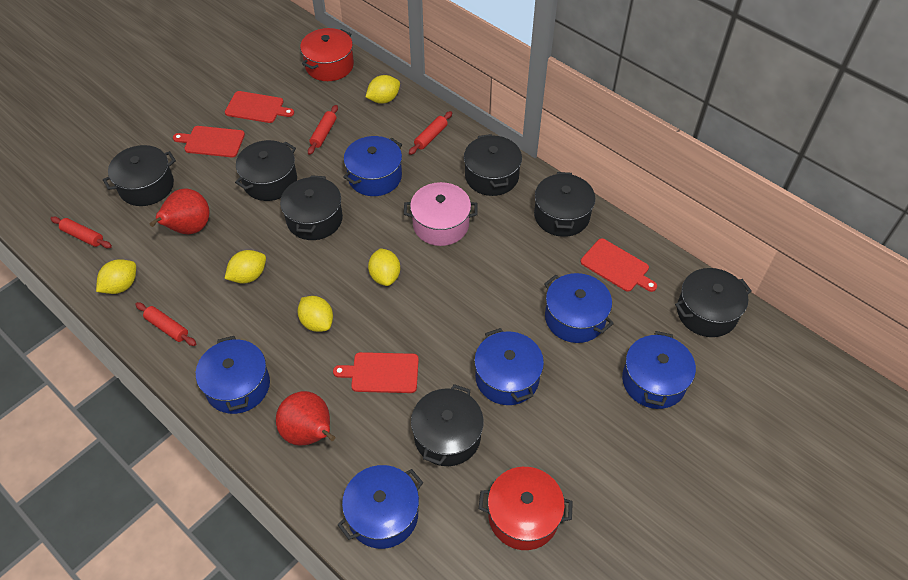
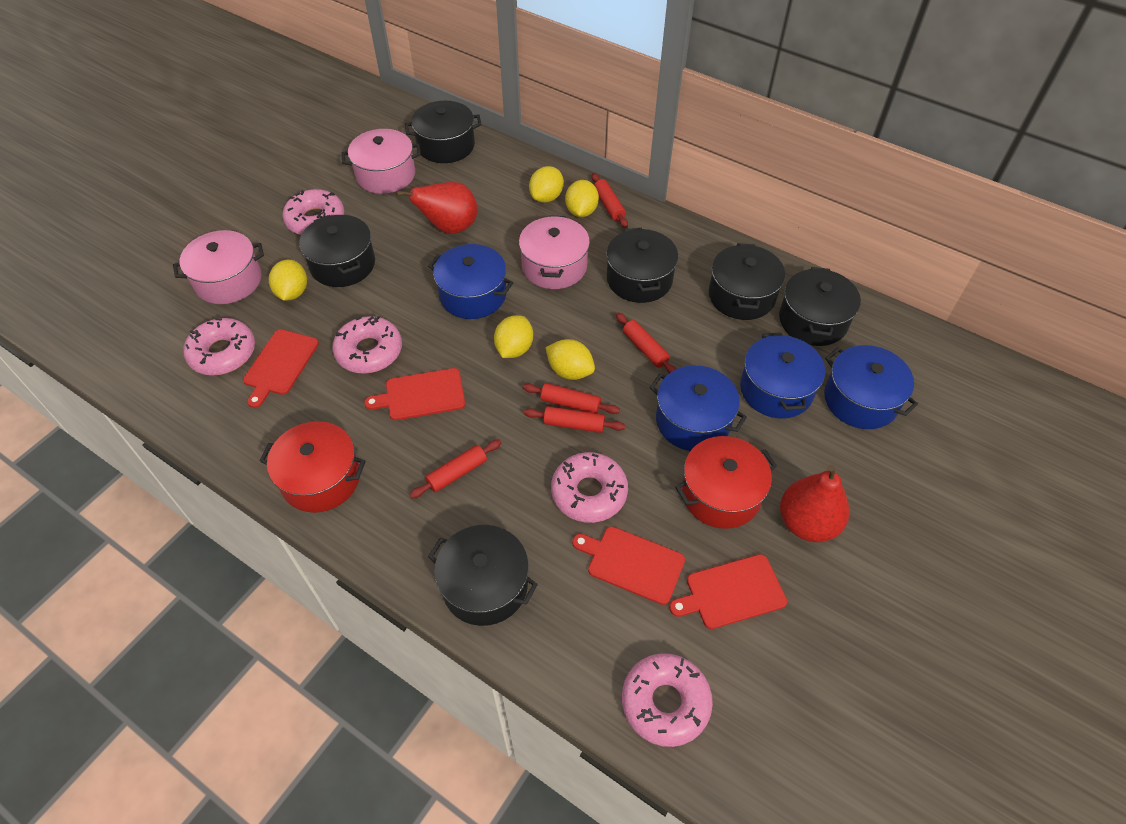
black pot: [103,145,176,206] [235,140,297,201] [280,175,343,240] [411,384,484,466] [464,134,522,196] [534,172,595,237] [675,268,752,337] = 7 -> [299,215,375,287] [405,101,482,163] [428,525,538,626] [606,228,678,303] [709,243,785,320] [779,267,861,346] = 6
blue pot: [196,336,270,414] [338,465,423,549] [343,136,402,196] [474,328,544,405] [544,273,614,343] [622,331,696,409] = 6 -> [428,244,513,319] [650,365,747,451] [740,332,825,418] [824,345,918,429] = 4
pink donut: none = 0 -> [183,318,255,375] [282,189,344,235] [332,316,402,374] [551,452,628,523] [622,653,713,747] = 5
pink pot: [404,182,478,246] = 1 -> [173,230,264,304] [342,129,421,194] [519,215,590,289] = 3
red rolling pin: [50,216,112,248] [135,302,196,346] [308,105,338,155] [409,111,452,155] = 4 -> [410,440,502,498] [523,383,620,414] [524,406,625,433] [592,173,628,228] [616,313,676,373] = 5

